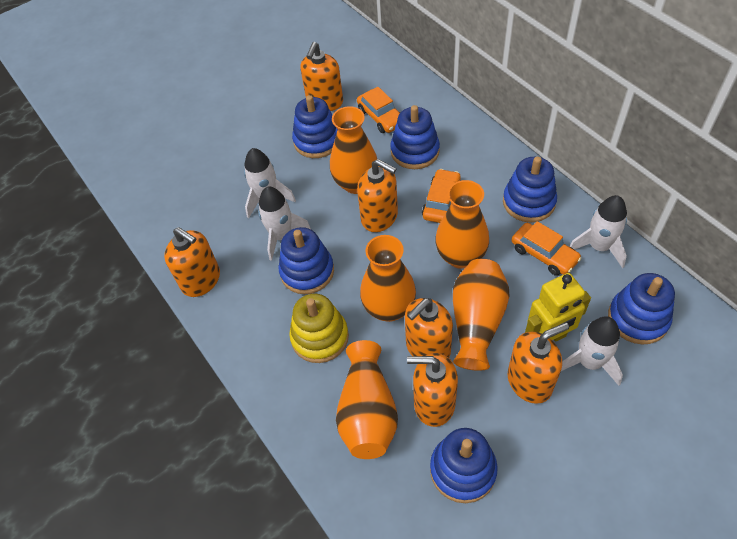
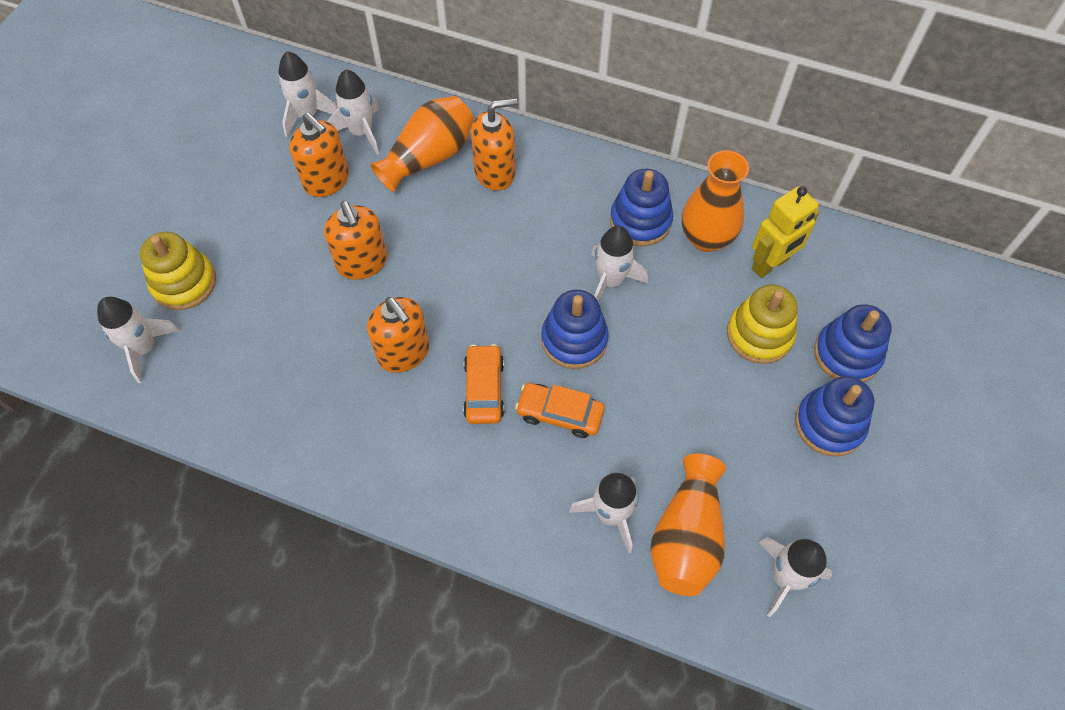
blue stacking toy: [279,227,334,294] [292,95,338,158] [390,105,440,169] [430,428,498,503] [503,156,557,222] [608,273,675,344] = 6 -> [541,289,609,369] [610,169,673,246] [795,376,875,457] [814,304,892,382] = 4
orange car: [357,87,401,133] [422,169,461,223] [512,221,582,276] = 3 -> [463,344,504,424] [515,383,604,438] = 2
orange soap dispenser: [164,227,220,297] [300,42,343,111] [357,159,398,232] [405,298,453,358] [407,353,458,427] [507,322,569,404] = 6 -> [289,113,349,197] [324,201,387,280] [367,297,429,373] [471,98,518,191] = 4
orange vase: [330,106,377,194] [336,340,398,459] [360,235,416,322] [435,180,489,269] [453,259,510,371] = 5 -> [370,96,474,192] [650,454,726,596] [682,150,749,252] = 3
white rocket: [244,148,296,218] [258,186,311,261] [561,316,623,386] [569,195,627,268] = 4 -> [97,297,180,383] [278,51,337,137] [327,70,380,155] [569,473,639,554] [591,226,648,301] [758,537,833,617] = 6
yellow stacking toy: [289,294,349,363] = 1 -> [140,232,216,310] [727,285,798,364] = 2

